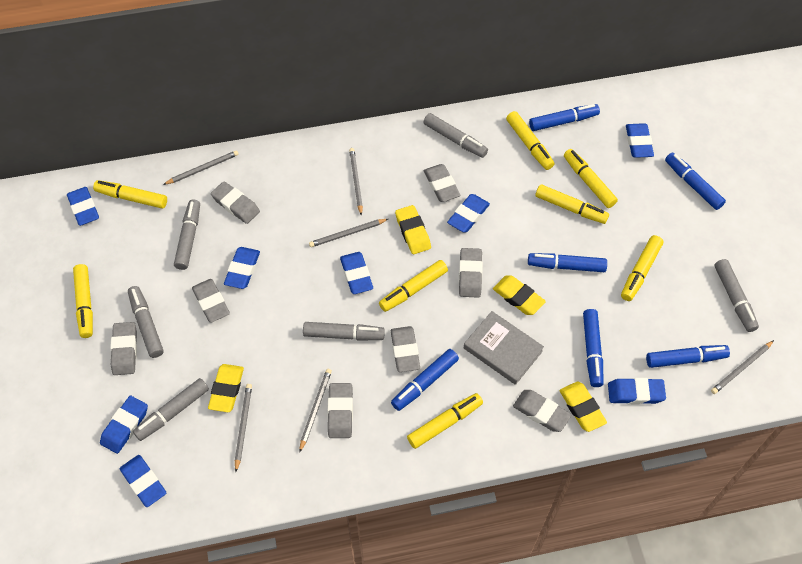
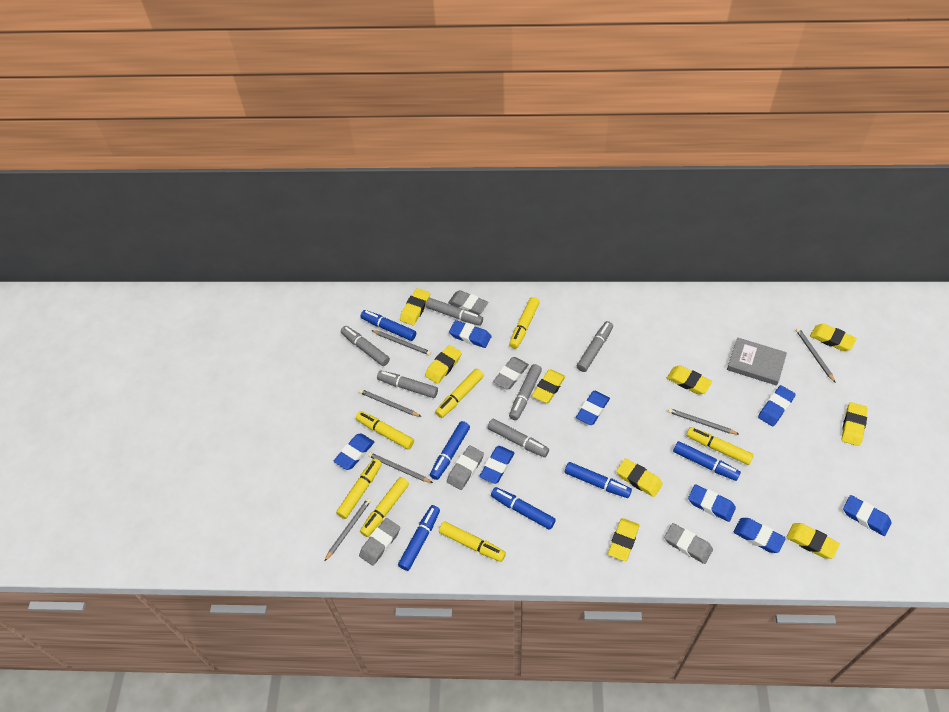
grey eraser: [110,322,137,375] [192,279,230,323] [211,181,260,224] [327,383,353,438] [391,326,420,372] [424,164,461,202] [459,248,483,298] [513,390,571,432] = 8 -> [359,518,400,566] [447,445,484,490] [448,290,489,315] [493,357,529,389] [664,523,713,564] = 5
yellow eraser: [208,364,244,412] [395,205,431,254] [493,275,546,315] [559,382,607,432] = 4 -> [400,288,430,325] [425,345,462,384] [532,370,565,403] [608,518,639,561] [616,458,663,497] [667,365,712,394] [786,523,840,559] [810,324,857,351] [841,402,868,446] = 9
yellow marker: [73,264,93,338] [93,180,167,209] [379,260,448,312] [407,393,483,449] [506,111,554,170] [535,184,609,224] [564,149,618,208] [621,235,663,301] = 8 -> [336,458,382,519] [356,411,414,449] [360,477,409,537] [435,368,484,418] [439,522,506,562] [509,297,540,349] [686,427,754,465] = 7

